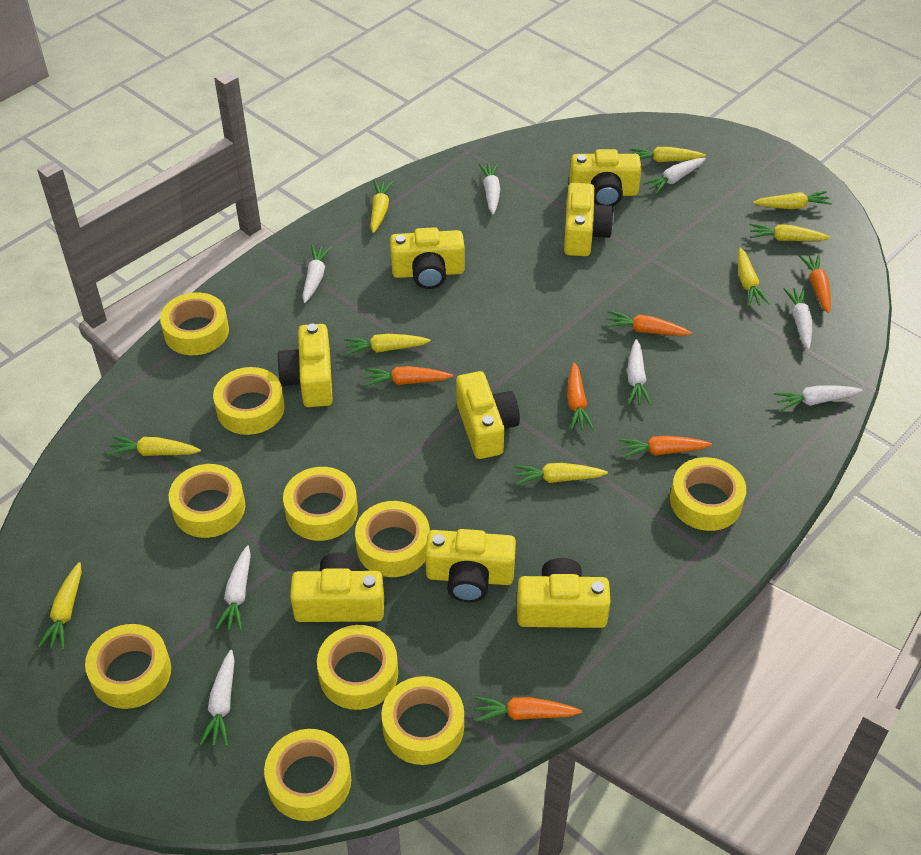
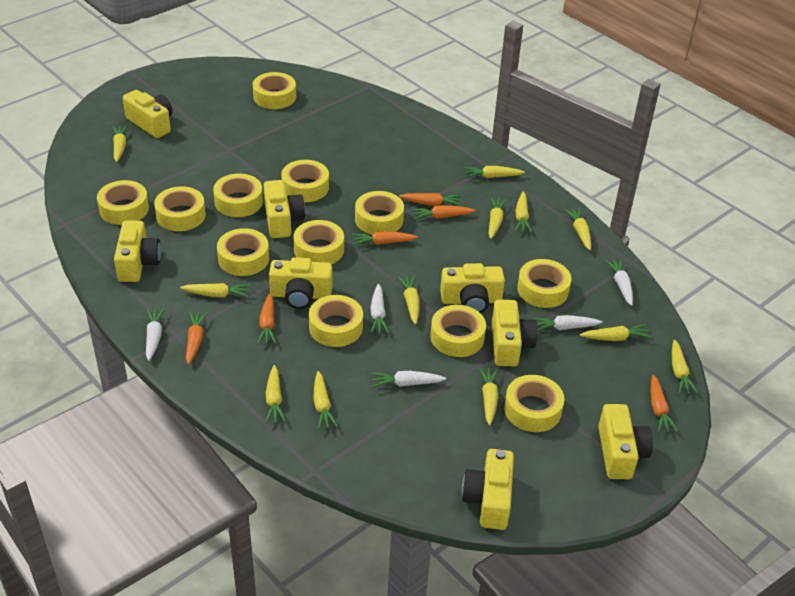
white carrot: [200,650,235,746] [215,545,251,631] [303,245,332,303] [478,163,500,215] [627,339,652,405] [643,158,706,194] [774,385,862,411] [784,288,812,349] = 8 -> [146,308,165,361] [370,284,389,334] [371,371,446,388] [532,315,603,331] [605,259,633,306] = 5
yellow carrot: [38,562,82,650] [107,436,201,456] [344,334,431,355] [370,180,394,233] [514,463,608,485] [629,147,706,162] [738,248,770,306] [749,224,831,241] [753,191,832,209] = 9 -> [112,125,128,162] [180,283,250,297] [266,365,286,423] [313,371,338,430] [398,275,420,324] [464,166,525,178] [479,367,498,425] [488,197,507,239] [515,192,532,233] [564,208,591,250] [580,324,651,341] [672,340,698,394] = 12
yellow tape: [85,624,171,709] [160,292,229,355] [169,464,245,538] [213,367,285,435] [264,729,351,821] [283,467,358,541] [317,625,398,710] [355,501,430,577] [382,676,464,765] [670,457,746,531] = 10 -> [97,180,149,225] [154,186,206,231] [213,174,263,217] [217,228,269,276] [253,72,296,109] [281,160,329,202] [293,220,344,264] [309,295,363,347] [355,191,404,235] [431,305,486,357] [504,375,565,432] [517,259,571,308] = 12

